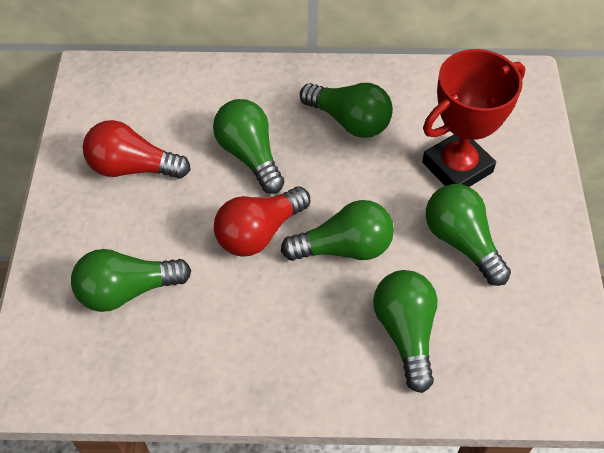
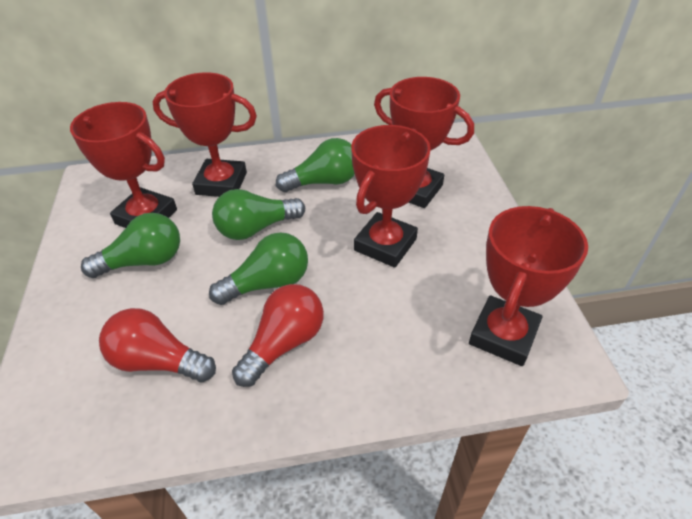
green light bulb: [71,249,191,312] [213,99,285,194] [281,200,394,261] [300,83,393,138] [373,270,438,393] [426,184,511,286] = 6 -> [81,213,180,278] [209,232,308,305] [212,189,305,240] [276,138,355,192] = 4
red trophy: [422,49,525,187] = 1 -> [70,102,177,228] [152,73,257,197] [351,125,431,268] [374,77,474,208] [469,206,588,366] = 5

